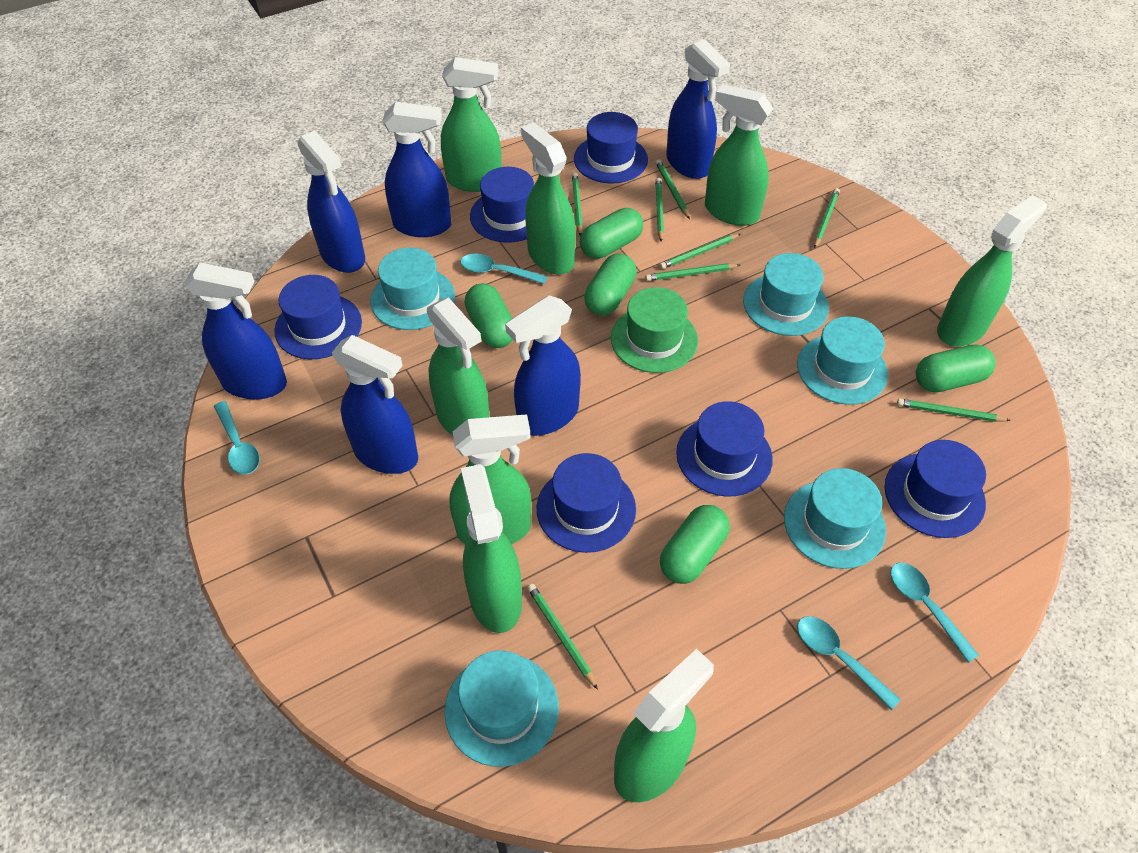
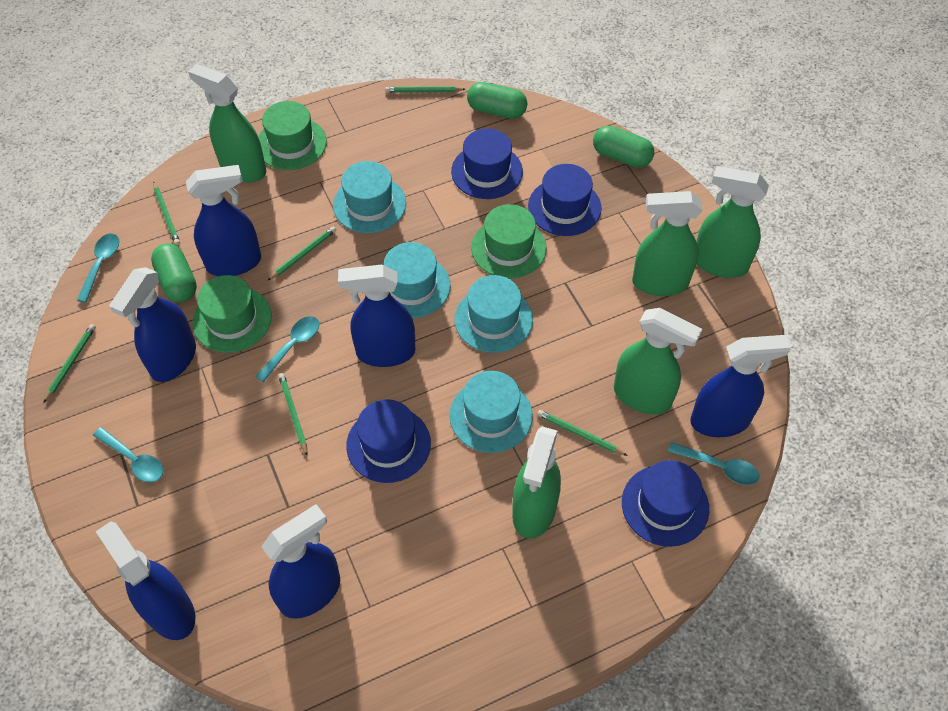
blue hat: [274,275,362,359] [470,167,534,243] [536,453,636,553] [574,112,648,184] [676,401,773,497] [885,440,986,538] = 6 -> [346,399,431,483] [451,128,523,199] [528,164,601,236] [622,460,709,547] = 4
green capsule: [465,283,513,348] [580,208,643,259] [584,253,636,316] [660,505,730,584] [916,345,996,392] = 5 -> [151,243,197,302] [467,82,527,119] [593,126,654,168] = 3
green hat: [611,287,698,373] = 1 -> [192,275,272,353] [258,101,327,170] [471,204,547,279] = 3
green pencil: [527,584,598,690] [572,173,583,236] [645,263,740,281] [655,159,690,219] [655,178,664,242] [660,234,740,269] [814,188,840,248] [897,398,1011,422] = 8 -> [43,324,96,403] [153,182,180,245] [267,227,336,281] [278,373,308,456] [385,86,465,93] [537,410,628,456] = 6
green spray bottle: [427,297,489,435] [441,57,502,192] [450,414,531,544] [461,464,522,633] [521,122,576,274] [614,649,714,802] [705,84,773,226] [937,195,1047,346] = 8 -> [188,64,266,182] [512,426,561,539] [614,308,702,415] [632,191,703,296] [696,166,769,278] = 5
turquoise hat: [370,247,455,330] [445,651,559,767] [743,253,829,336] [784,468,886,569] [797,316,888,405] = 5 -> [333,161,406,233] [384,242,451,318] [450,371,533,453] [454,275,533,353] = 4

